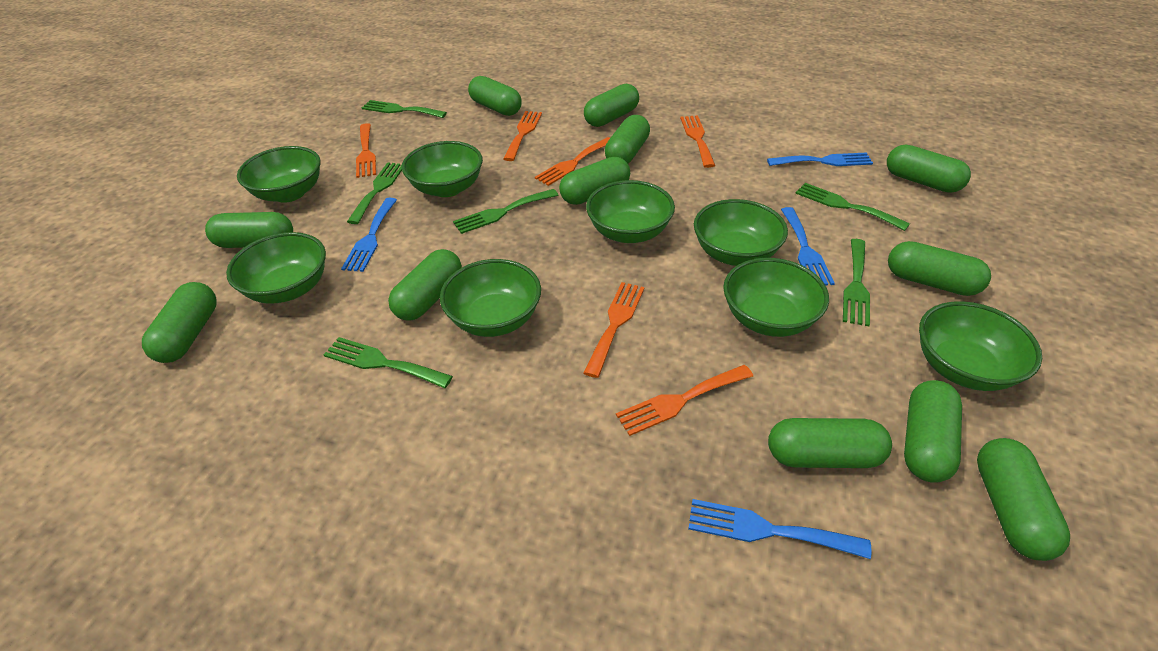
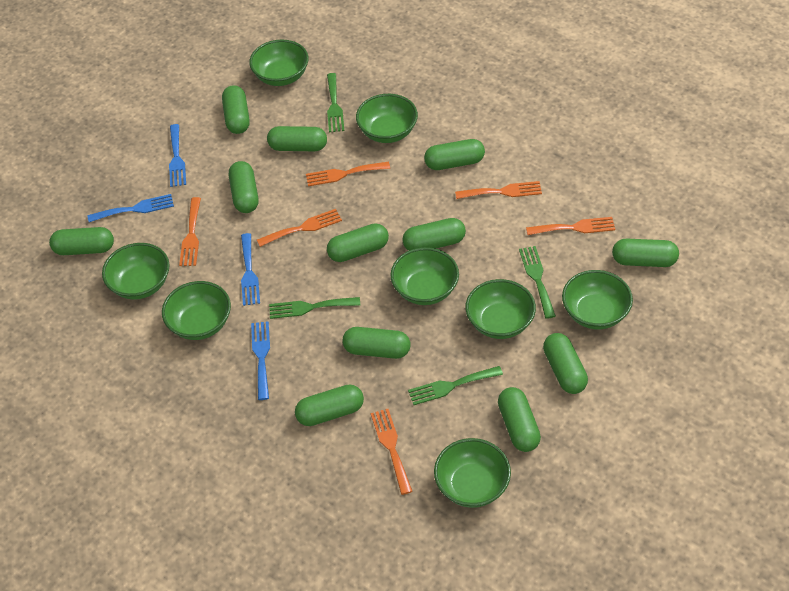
green fork: [323,337,453,388] [347,162,402,224] [362,100,447,118] [453,189,559,234] [795,183,910,231] [843,239,870,326] = 6 -> [269,297,360,319] [327,73,344,132] [408,366,503,405] [519,246,556,319] = 4

